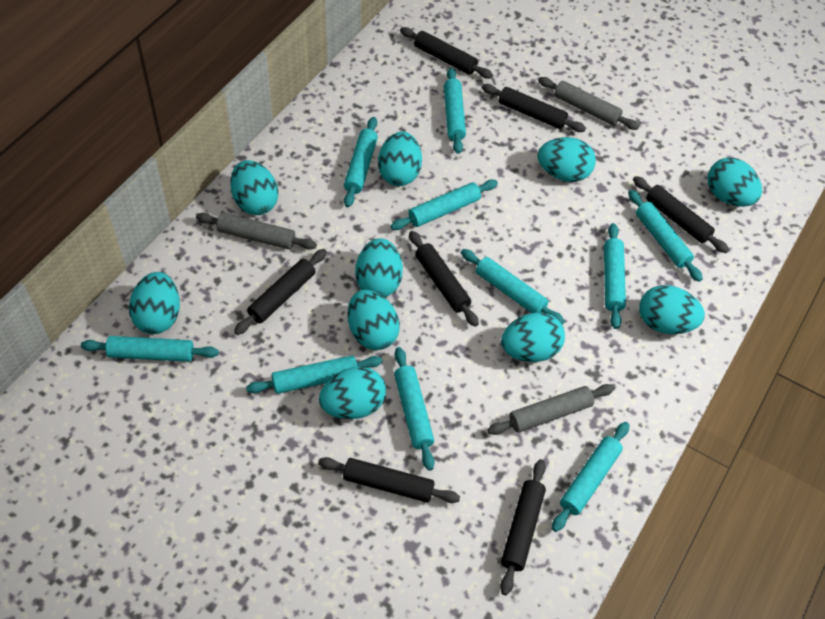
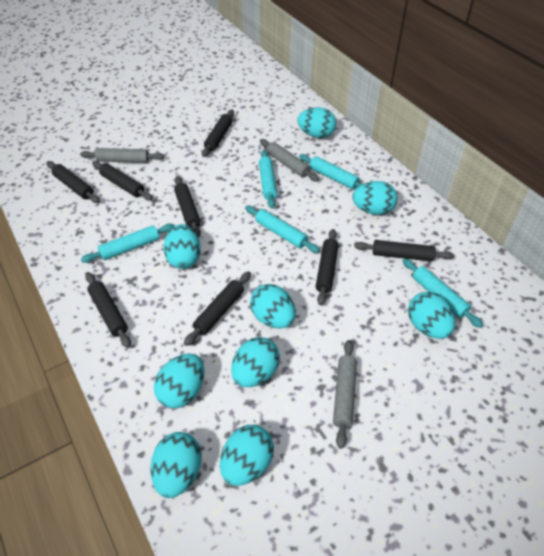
black rolling pin: [234,249,327,335] [318,457,460,503] [400,27,493,78] [409,231,479,327] [482,84,586,132] [500,459,546,595] [633,176,729,253] = 7 -> [46,161,100,203] [85,272,131,348] [92,161,153,201] [174,176,201,237] [184,271,251,346] [202,109,234,157] [316,229,339,305] [354,240,454,262] = 8
turquoise egg: [129,272,180,334] [231,160,278,215] [319,366,386,419] [348,290,400,350] [355,238,403,297] [378,132,422,186] [501,312,565,362] [537,137,596,182] [639,285,705,334] [708,157,762,207] = 10 -> [150,432,202,498] [154,353,204,408] [164,224,201,269] [220,425,274,486] [231,337,280,387] [250,284,296,329] [298,107,336,138] [352,181,398,215] [408,292,455,339] = 9
turquoise rolling pin: [81,336,219,362] [246,355,382,394] [344,117,378,207] [391,180,498,230] [394,347,435,471] [444,67,466,154] [461,249,565,325] [552,422,629,532] [604,223,626,329] [628,190,703,282] = 10 -> [81,223,174,263] [245,206,320,253] [259,150,277,209] [299,154,363,189] [403,259,483,328] = 5

